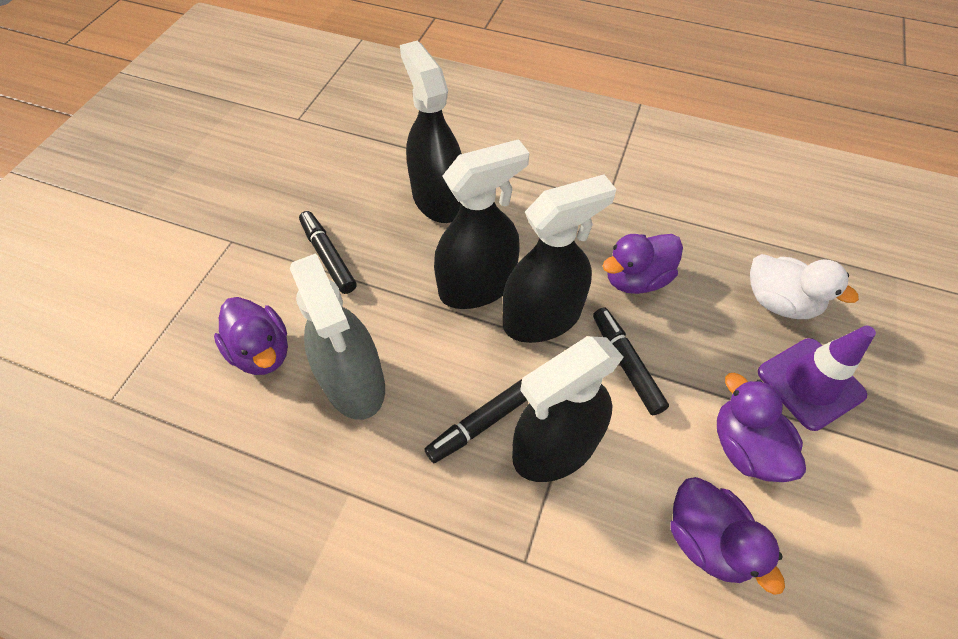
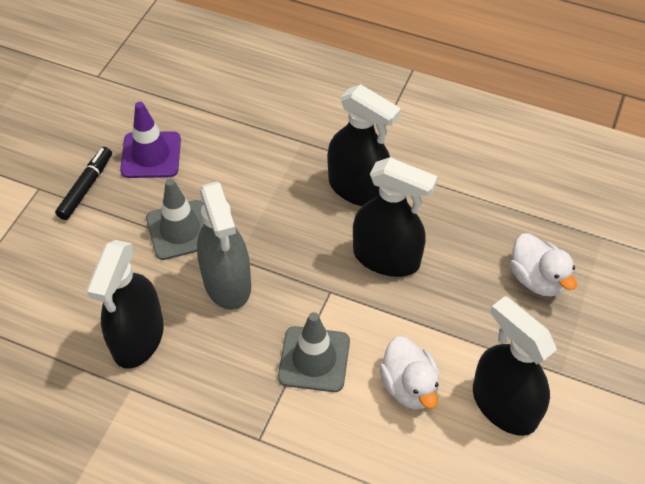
black marker: [299,211,357,294] [424,379,527,463] [593,308,669,415] = 3 -> [55,147,112,220] = 1
grey traffic cone: none = 0 -> [146,179,204,260] [278,312,350,392] = 2
purple duck: [214,297,288,375] [602,234,683,294] [670,477,785,595] [717,373,806,482] = 4 -> none = 0
white duck: [750,254,859,319] = 1 -> [379,337,439,410] [510,233,577,297] = 2

